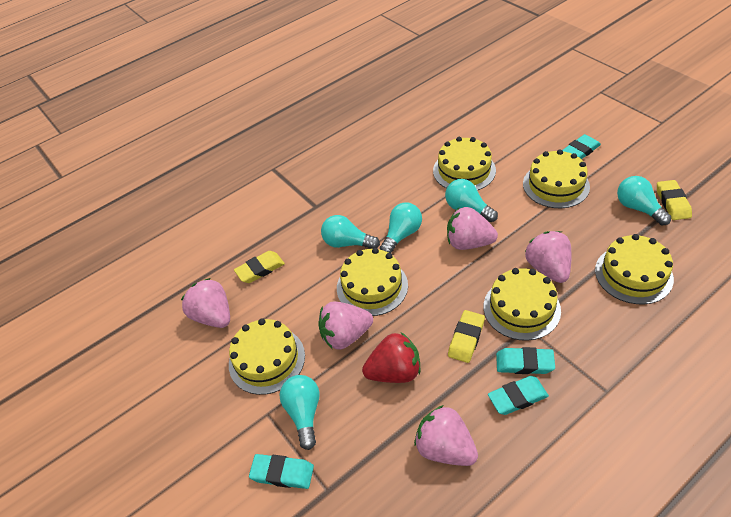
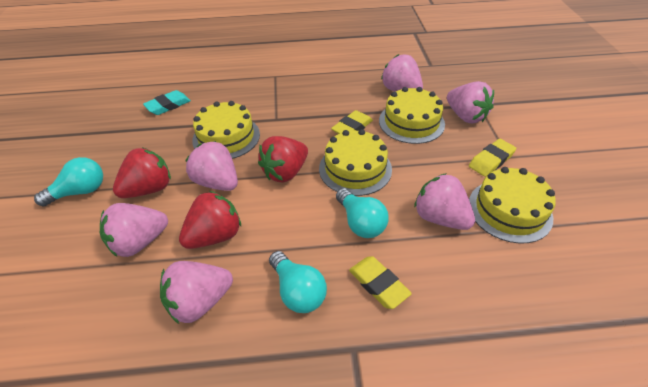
pink strawberry: [181,278,230,328] [318,301,373,350] [414,405,478,466] [447,207,498,250] [525,231,571,283] = 5 -> [100,203,168,257] [160,261,233,324] [185,141,238,191] [381,54,423,92] [414,173,475,230] [447,81,494,123] = 6
red strawberry: [362,332,421,383] = 1 -> [113,147,171,198] [179,191,241,249] [258,136,308,182] = 3
turquoise eraser: [249,454,314,489] [488,376,549,415] [496,347,555,374] [562,134,601,159] = 4 -> [143,90,191,115] = 1
turquoise light bulb: [280,375,320,450] [321,215,380,249] [380,203,422,253] [445,179,498,222] [617,176,671,225] = 5 -> [34,157,103,207] [269,251,327,313] [336,188,389,238] = 3
yellow cake: [229,318,305,395] [337,248,408,316] [433,137,496,190] [484,268,561,341] [523,149,590,208] [595,234,674,304] = 6 -> [192,101,260,159] [319,129,392,196] [379,87,445,144] [469,167,556,243] = 4

